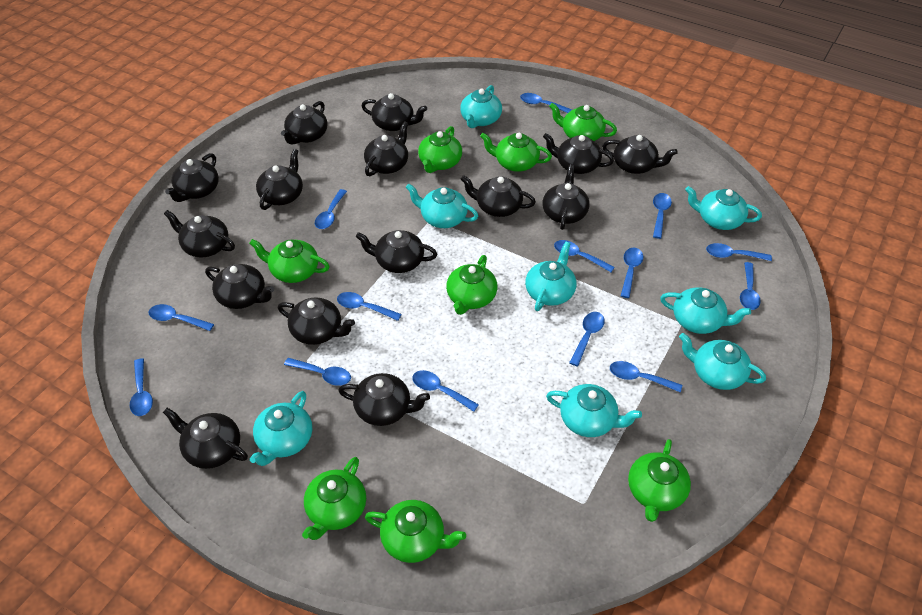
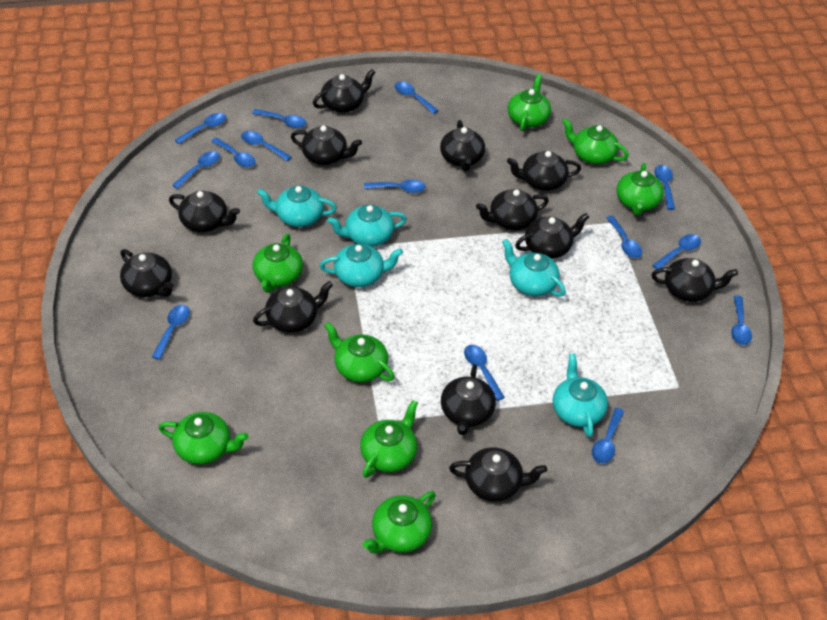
black teapot: [163,408,248,469] [164,210,235,258] [165,153,219,202] [205,264,274,309] [256,149,303,210] [278,297,355,345] [281,101,327,145] [338,373,430,426] [356,230,437,273] [362,93,427,131] [364,121,408,176] [461,175,536,217] [543,133,614,174] [543,165,590,230] [602,135,678,174] = 15 -> [120,249,174,297] [169,190,240,232] [253,281,333,333] [291,125,362,165] [313,69,376,113] [440,120,485,171] [441,364,496,435] [449,447,547,501] [476,189,549,230] [507,151,581,191] [515,213,589,258] [652,258,738,302] = 12
turquoise teapot: [250,391,312,466] [405,184,478,228] [460,85,502,128] [525,242,576,311] [546,384,642,437] [660,287,751,334] [679,333,766,390] [685,186,762,230] = 8 -> [257,186,337,227] [320,244,403,287] [327,205,407,247] [502,239,566,297] [553,353,608,437] = 5

